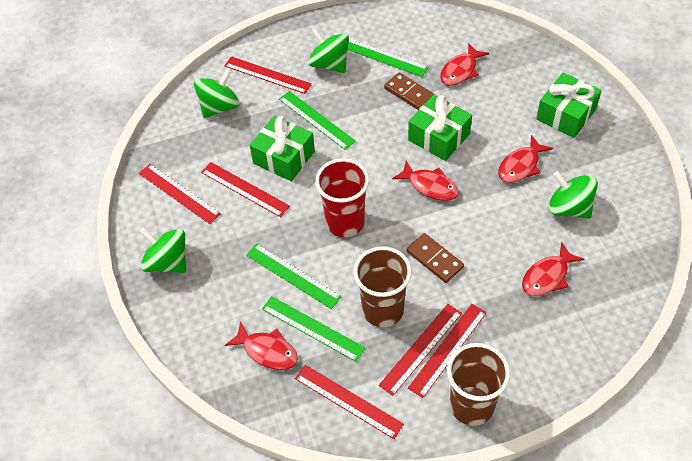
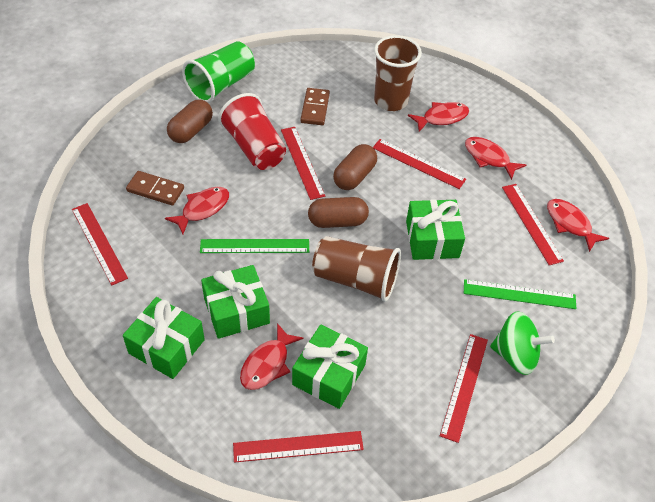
brown capsule: none = 0 -> [167,99,213,143] [308,197,369,228] [333,144,377,190] = 3
green cup: none = 0 -> [182,41,255,103] = 1
green gift: [250,116,315,181] [408,95,472,161] [536,72,602,138] = 3 -> [123,297,205,379] [201,265,270,339] [292,324,368,409] [406,199,465,260] = 4
green ruler: [246,244,342,309] [262,296,365,362] [279,91,356,150] [347,39,429,77] = 4 -> [200,239,309,253] [464,279,576,309] = 2
green spinning top: [139,227,186,273] [194,69,240,118] [308,27,349,73] [548,171,598,219] = 4 -> [490,311,555,375] = 1

